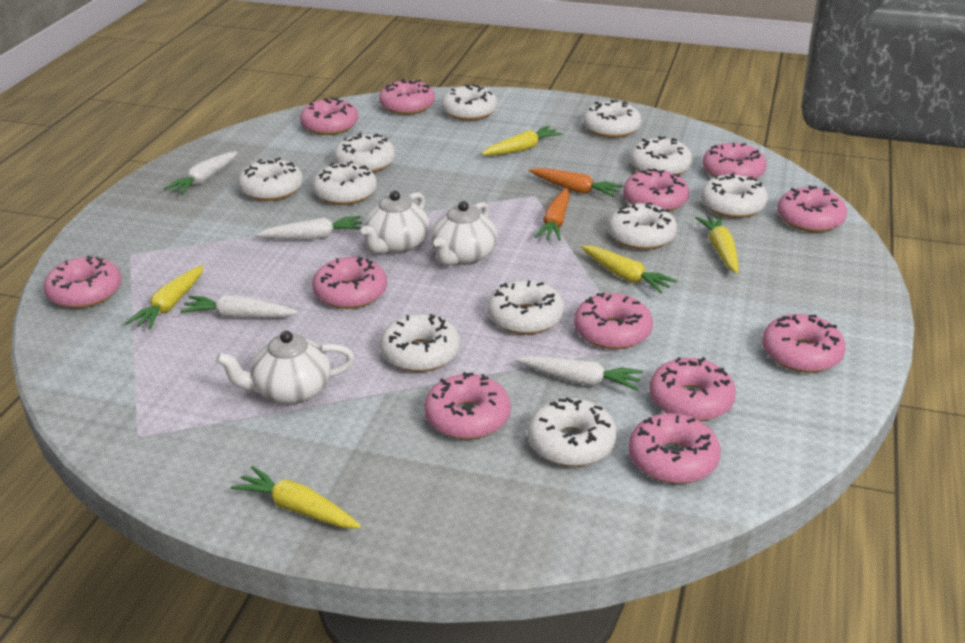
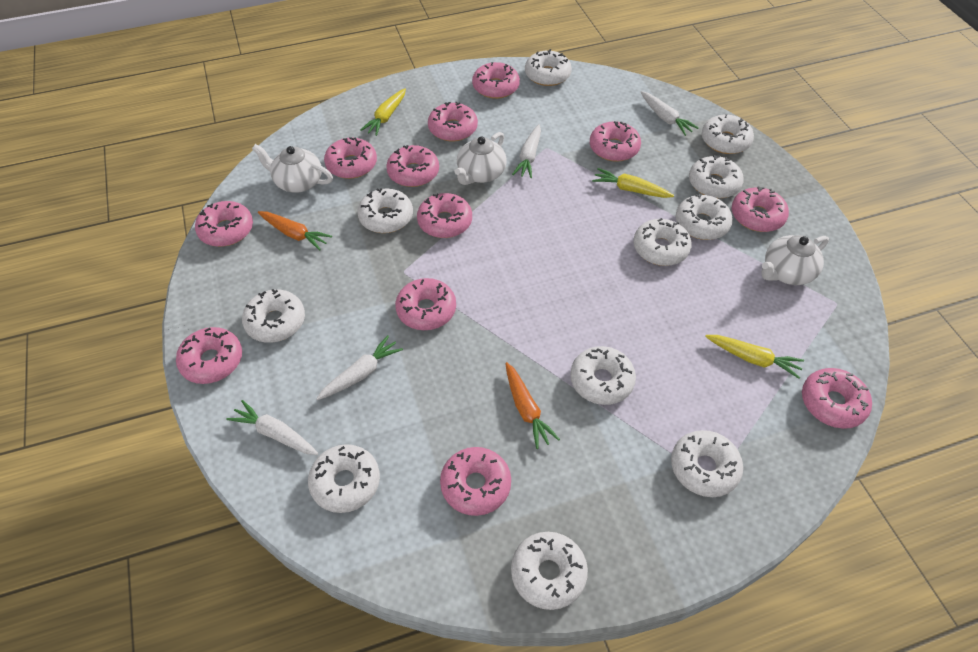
yellow carrot: [125,265,204,330] [231,466,361,528] [481,126,563,156] [581,245,677,293] [696,215,738,273] = 5 -> [360,88,406,136] [592,168,674,198] [705,335,804,379] = 3

